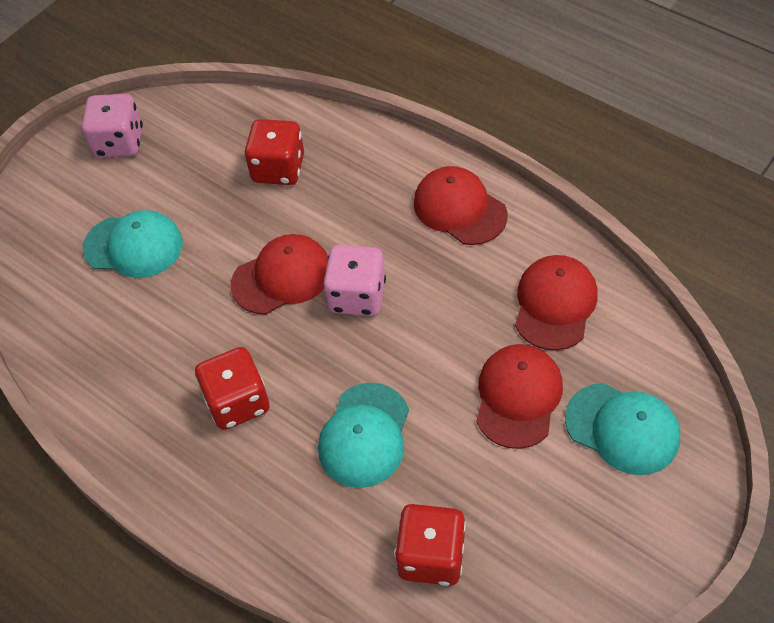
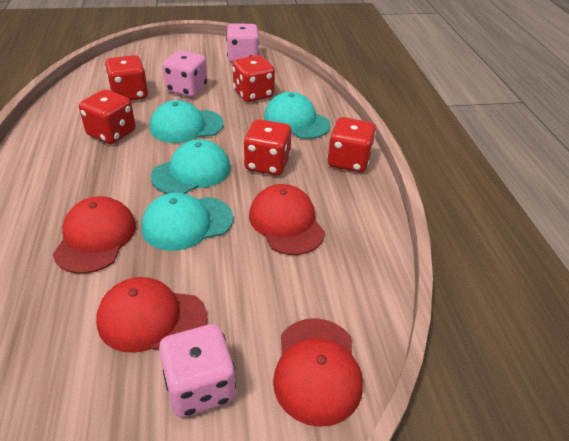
pink dice: [82,94,143,158] [323,245,386,316] = 2 -> [159,324,236,417] [162,50,207,97] [226,24,259,63] = 3
red dice: [195,347,270,430] [244,119,304,185] [395,504,466,586] = 3 -> [79,89,136,144] [105,55,148,101] [233,55,275,102] [244,119,292,175] [327,117,376,173] = 5
turquoise cap: [82,210,183,278] [318,383,409,488] [565,383,680,475] = 3 -> [141,193,233,251] [150,100,224,143] [151,139,231,194] [264,92,331,139] = 4

